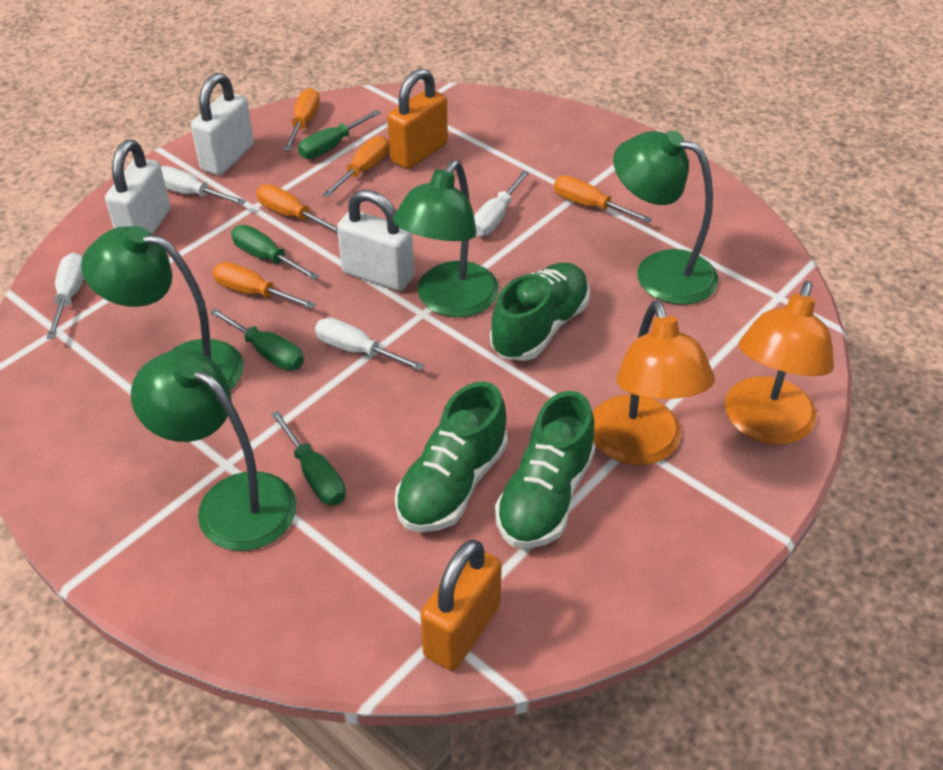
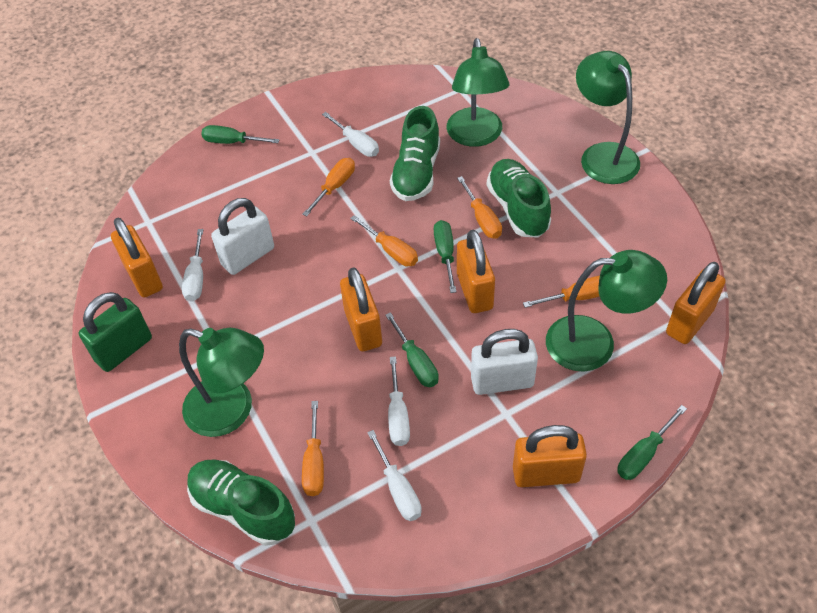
green padlock: none = 0 -> [79,292,152,372] = 1
orange lamp: [593,300,714,465] [725,281,834,445] = 2 -> none = 0
orange padlock: [387,69,448,169] [420,540,502,671] = 2 -> [111,218,163,298] [340,267,382,351] [457,229,495,313] [513,425,587,487] [666,262,726,344] = 5
white padlock: [105,140,171,235] [191,73,254,176] [337,189,414,291] = 3 -> [211,198,274,275] [471,329,538,395] = 2

